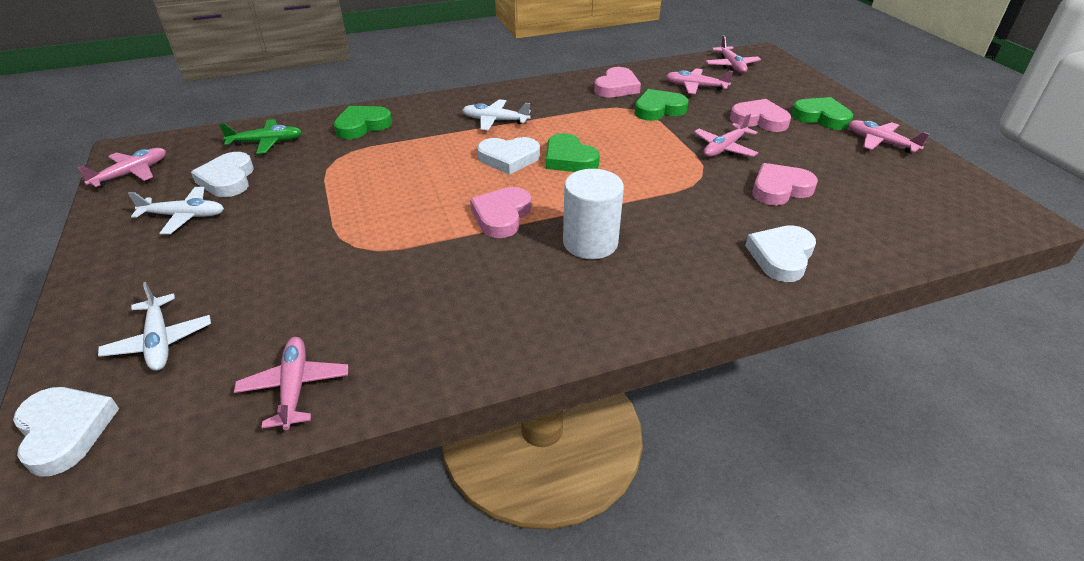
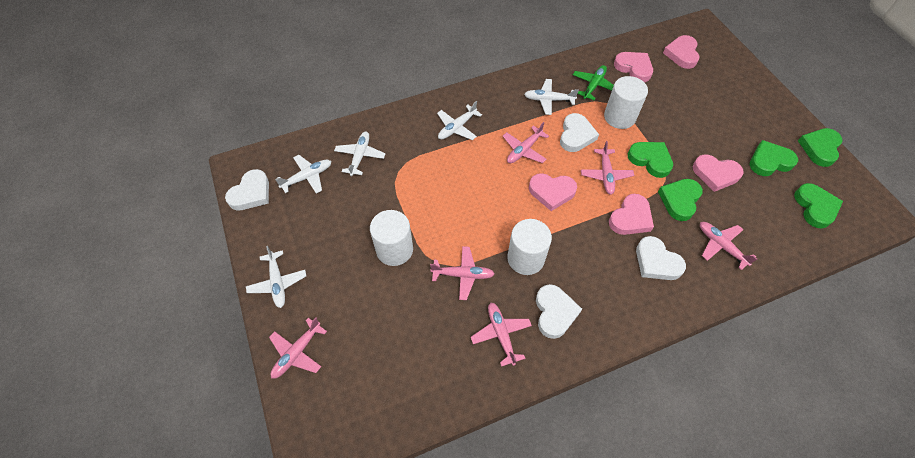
green heart: [334,106,392,139] [546,133,600,172] [634,89,688,121] [791,97,853,130] = 4 -> [628,142,673,178] [658,179,703,221] [750,140,798,176] [794,183,843,228] [798,128,843,167] = 5
pink heart: [470,187,531,238] [594,67,641,98] [730,99,791,132] [752,163,818,206] = 4 -> [529,173,577,211] [609,194,654,235] [614,52,653,82] [663,35,700,69] [693,154,744,192] = 5
white cylinder: [563,169,624,259] = 1 -> [370,210,413,266] [507,219,552,275] [604,76,648,129] = 3
white plane: [98,282,211,371] [128,187,224,234] [462,99,531,131] = 3 -> [246,246,306,308] [275,155,331,193] [334,131,385,176] [437,101,482,140] [524,79,579,115] = 5

